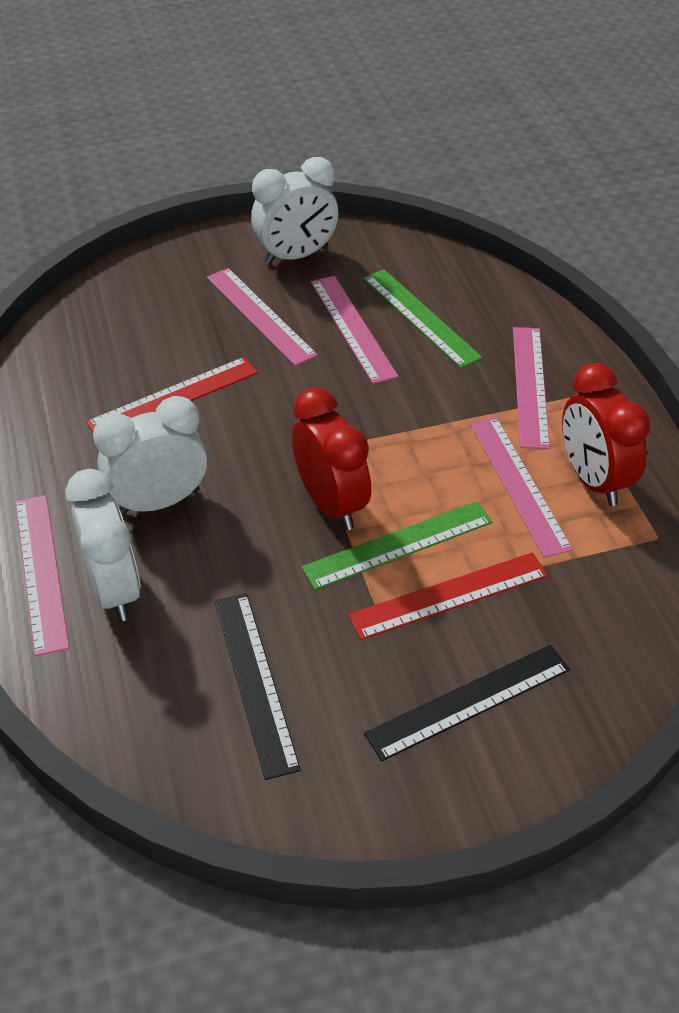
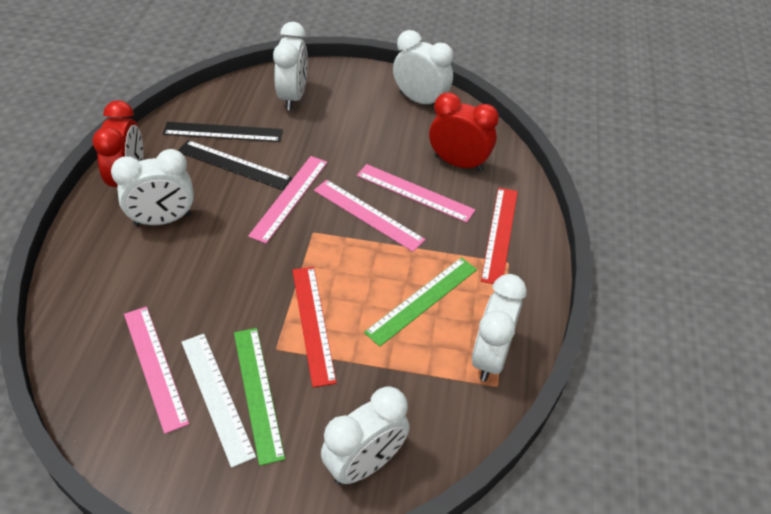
pink ruler: [16,495,69,656] [207,268,318,366] [311,276,398,384] [470,417,573,558] [513,327,550,449] = 5 -> [124,306,189,434] [248,156,328,244] [314,180,426,252] [357,164,475,223] = 4
white clock: [65,469,141,621] [93,396,207,515] [251,157,339,265] = 3 -> [111,149,194,226] [273,22,308,110] [321,386,410,485] [393,30,453,104] [472,274,527,382] = 5
white ruler: none = 0 -> [181,334,256,468] = 1

